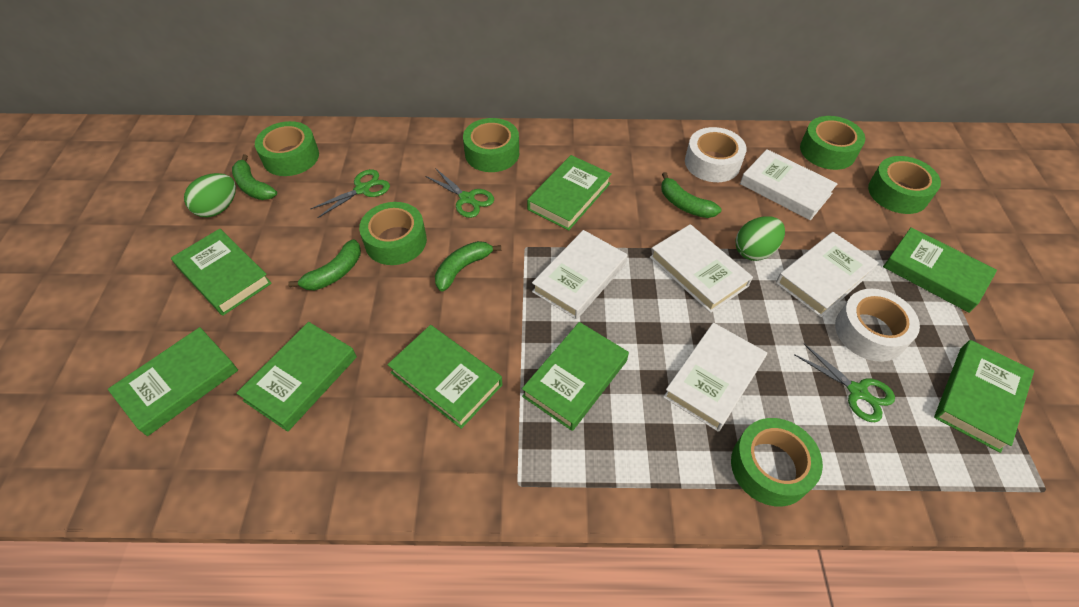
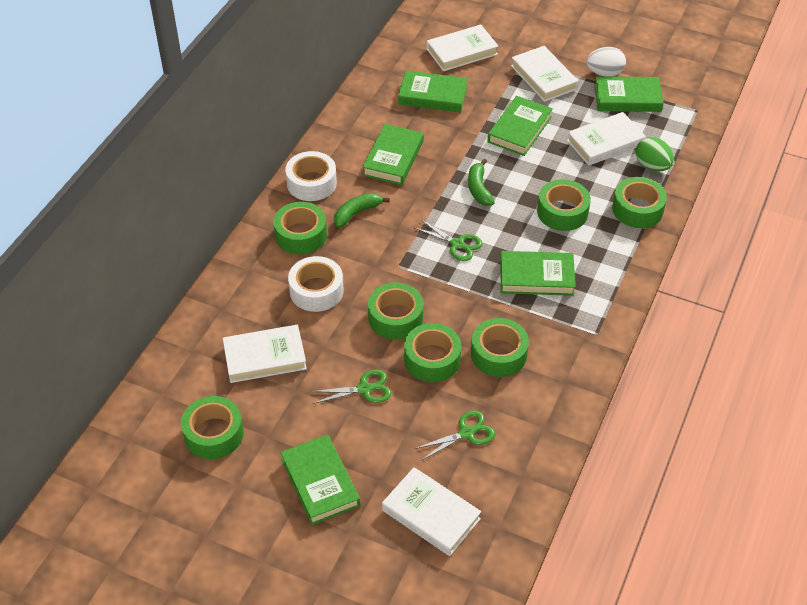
green banana: [232,154,277,200] [288,239,361,290] [435,241,501,292] [661,172,721,218] = 4 -> [334,193,390,228] [468,159,495,206] = 2
green book: [108,327,238,436] [171,229,272,316] [237,322,357,432] [387,325,502,429] [522,322,629,431] [527,155,612,231] [883,227,997,313] [934,340,1034,453] = 8 -> [281,434,360,525] [363,124,424,185] [398,70,468,112] [487,96,553,156] [500,251,576,296] [594,76,663,112] = 6
green egg: [184,173,236,217] [736,216,785,261] = 2 -> [636,137,674,171] = 1
green tape: [255,121,319,176] [359,202,427,265] [463,118,519,172] [731,418,823,506] [800,116,865,170] [868,156,941,214] = 6 -> [181,396,244,459] [273,202,327,254] [368,283,423,339] [404,323,461,382] [471,318,529,377] [537,179,591,231] [612,177,667,228] = 7
white egg: none = 0 -> [587,47,626,77] = 1

